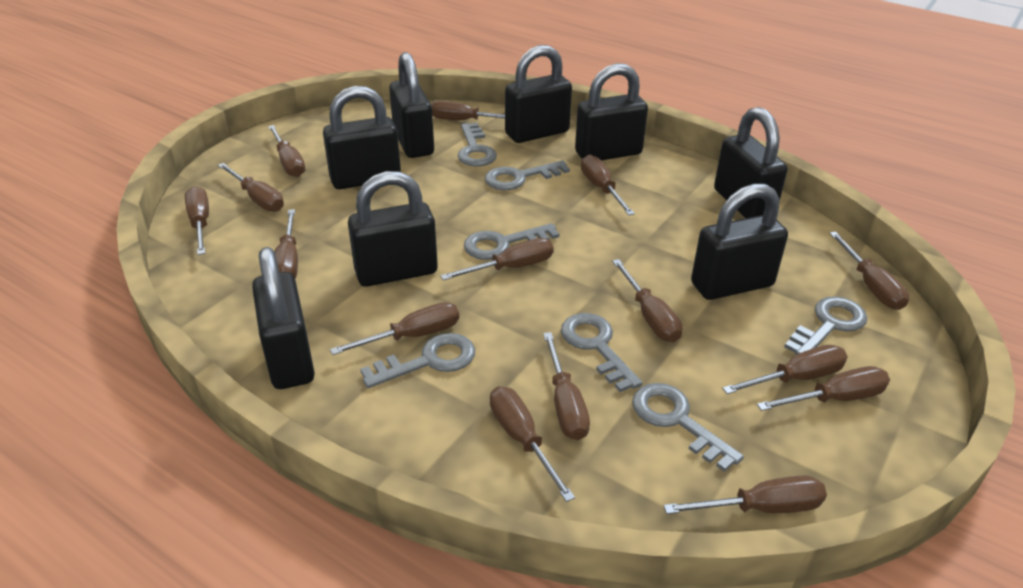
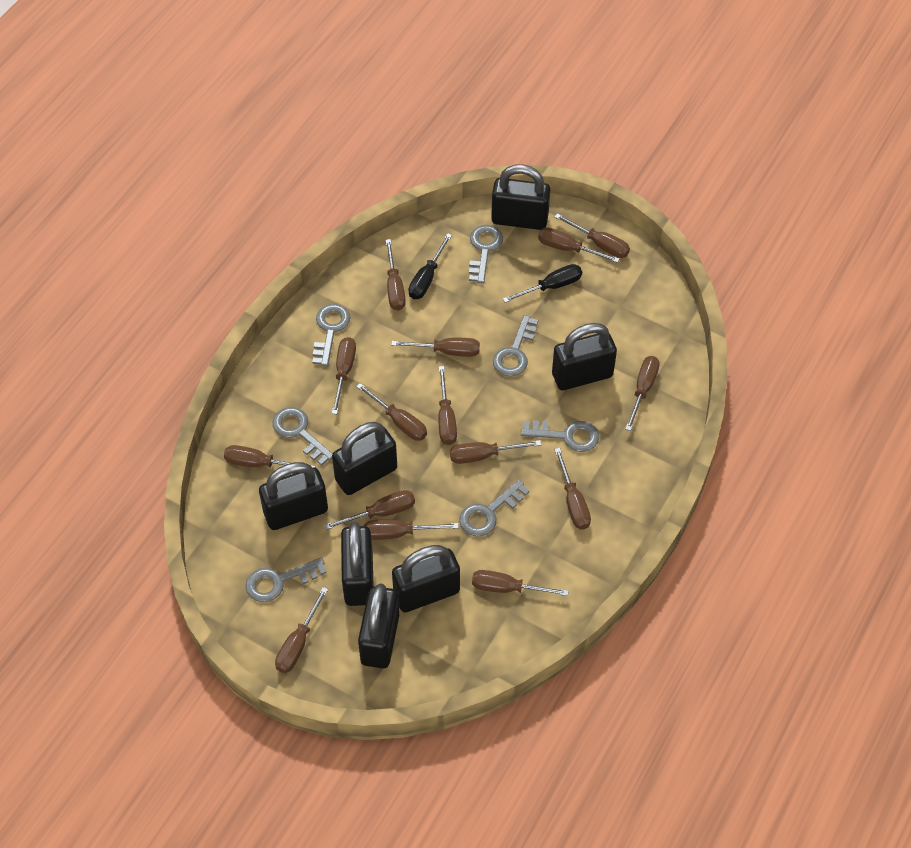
black padlock: [252,247,315,389] [323,86,401,189] [348,171,438,287] [389,52,434,158] [505,45,572,143] [575,63,648,160] [691,184,788,300] [714,107,788,218] = 8 -> [259,462,328,530] [332,422,397,495] [341,522,374,606] [358,583,399,669] [392,545,460,613] [491,164,550,230] [552,323,617,390] = 7
black screwdriver: none = 0 -> [409,233,452,299] [503,264,582,303] = 2

